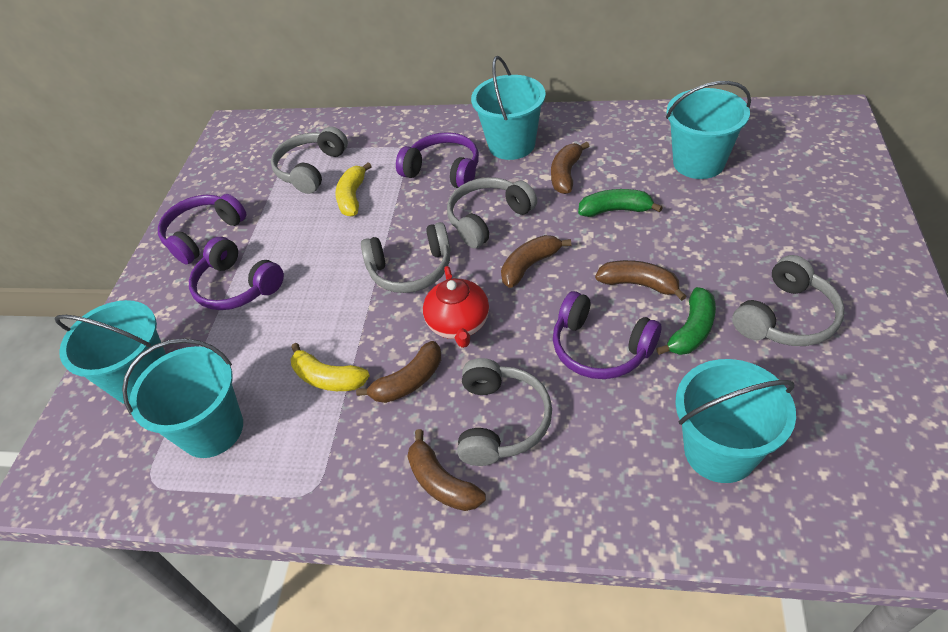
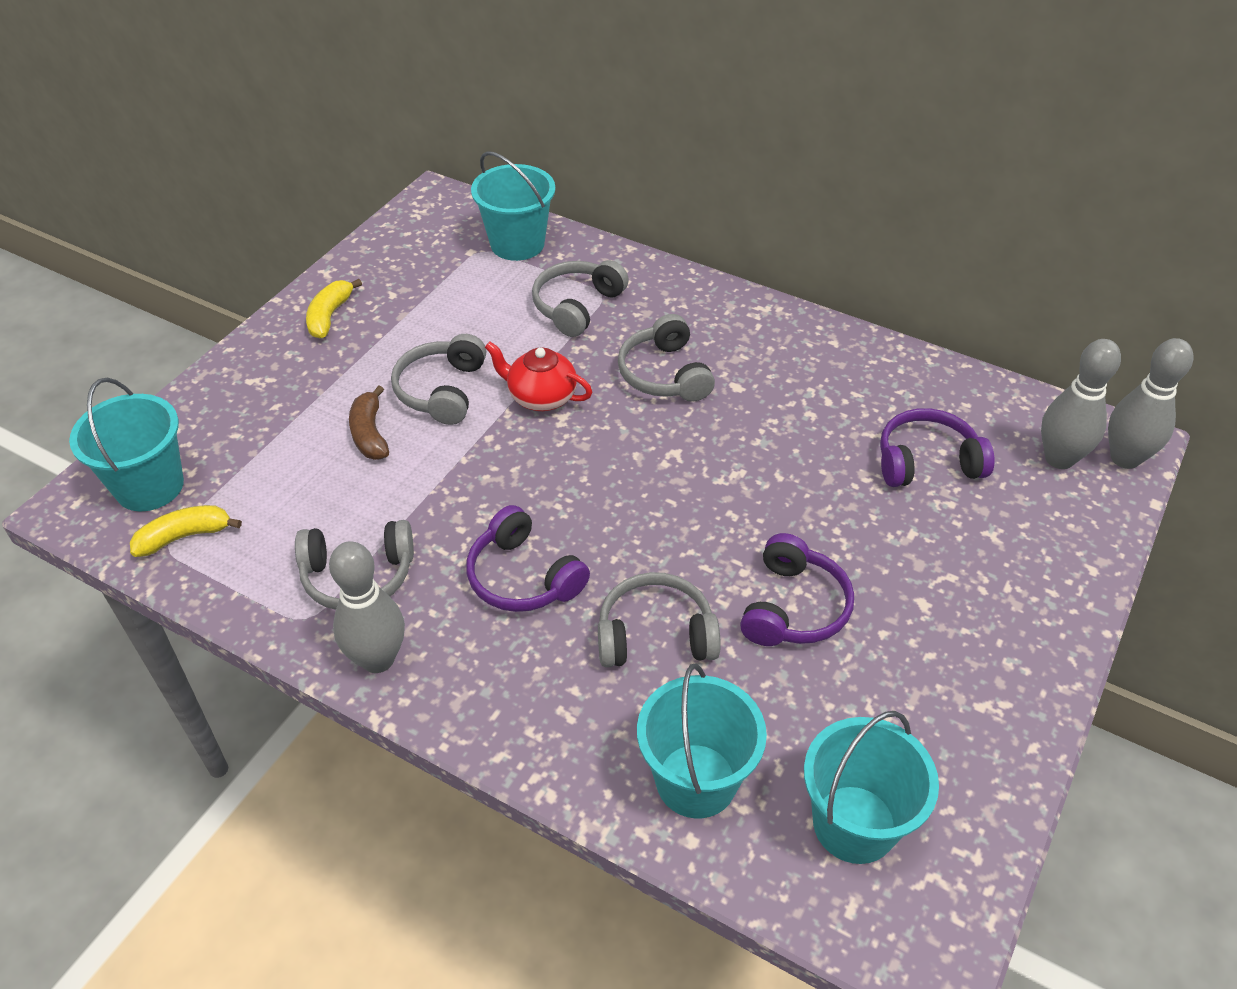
brown banana: [356,341,441,403] [407,429,486,511] [501,235,571,288] [551,142,589,194] [595,260,687,301] = 5 -> [349,385,389,460] = 1
green banana: [578,189,663,217] [656,287,716,355] = 2 -> none = 0
grey bowling pin: none = 0 -> [329,541,405,673] [1041,339,1121,469] [1108,338,1193,469] = 3
purple headphones: [158,194,247,264] [189,237,284,310] [396,132,479,188] [553,291,661,379] = 4 -> [466,505,590,612] [740,533,854,646] [880,408,995,487] = 3
turquoise bucket: [55,300,166,404] [122,338,243,458] [471,56,546,160] [666,81,751,179] [675,359,796,483] = 5 -> [69,378,184,511] [471,151,555,261] [637,663,767,818] [804,711,939,864] = 4

